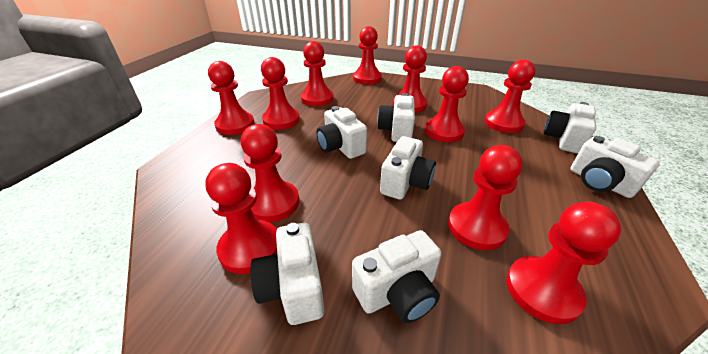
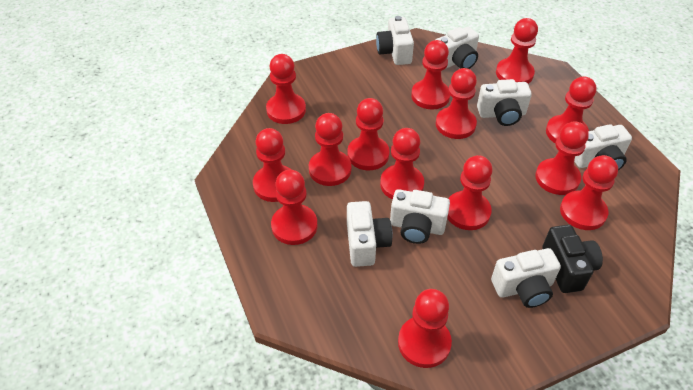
black camera: none = 0 -> [542,225,603,293] = 1
red pawn: [206,163,277,274] [208,61,255,135] [241,124,299,222] [261,57,300,130] [301,41,334,106] [353,26,382,85] [393,45,427,113] [425,66,469,142] [448,145,523,250] [485,59,535,133] [506,201,621,324] = 11 -> [253,128,291,202] [266,54,306,124] [271,170,317,245] [309,113,352,186] [347,98,390,170] [380,128,424,200] [398,289,452,368] [411,40,450,110] [436,68,477,139] [447,155,492,230] [496,18,538,84] [535,121,589,195] [546,76,596,143] [560,155,618,230] = 14

